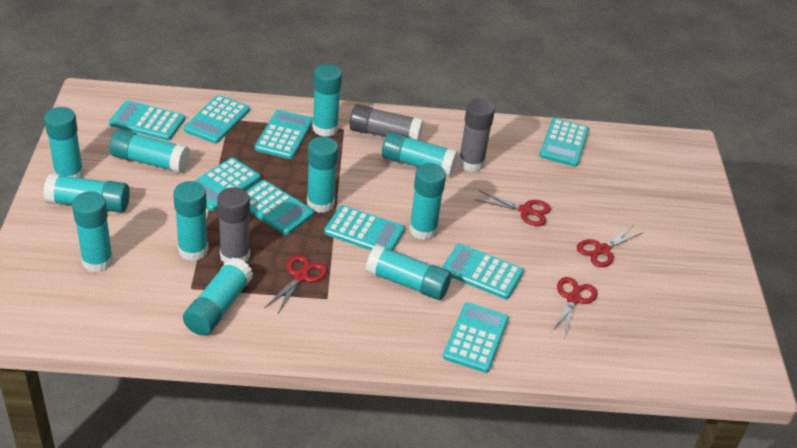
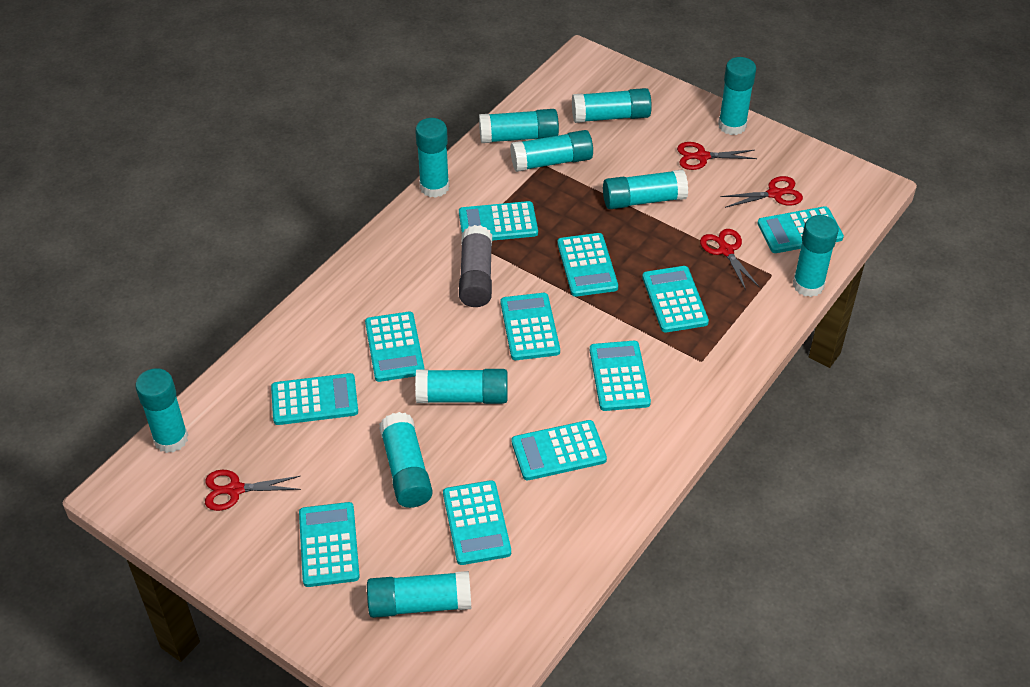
grey glue stick: [217,187,250,264] [349,104,423,141] [458,99,495,172] = 3 -> [459,225,492,307] = 1
turquoise calculator: [109,100,185,141] [184,95,250,144] [194,158,261,211] [246,180,314,235] [255,110,313,159] [324,205,405,251] [442,244,524,299] [443,303,509,373] [539,118,589,167] = 9 -> [271,373,358,425] [299,502,360,587] [365,312,425,382] [443,480,511,565] [459,201,538,241] [501,293,560,360] [512,420,607,480] [557,233,618,297] [590,341,651,411] [642,266,709,333] [757,206,844,253] = 11

